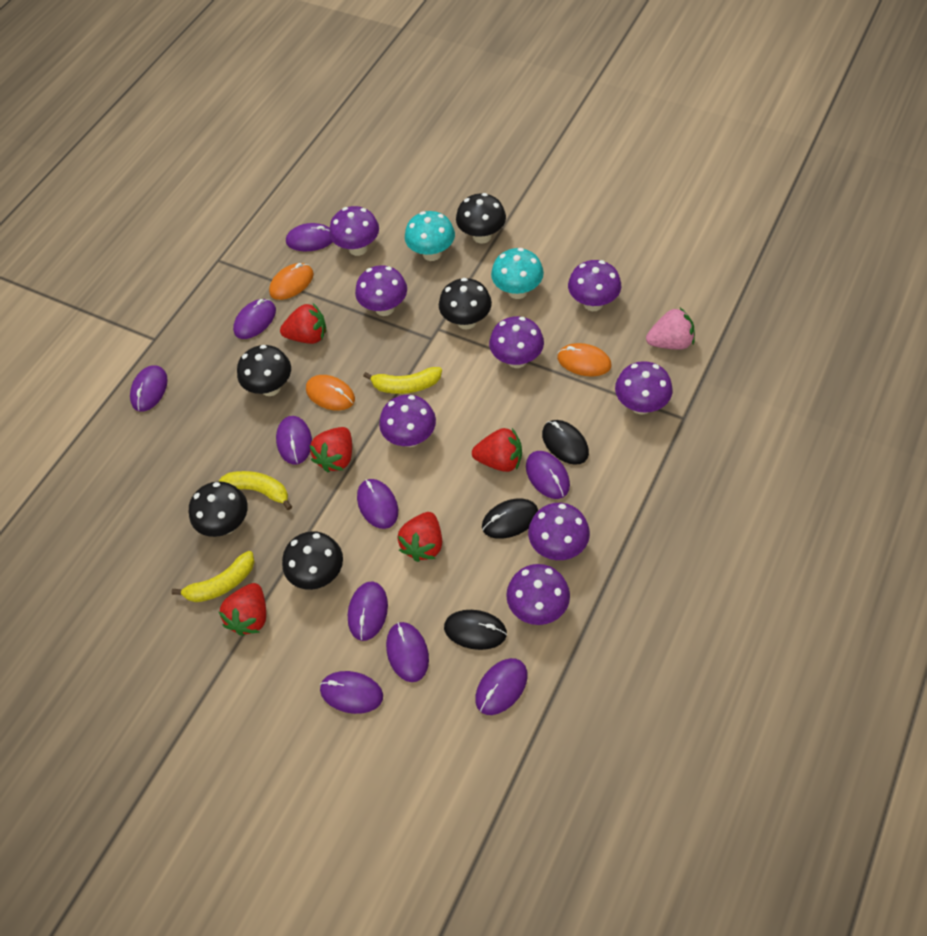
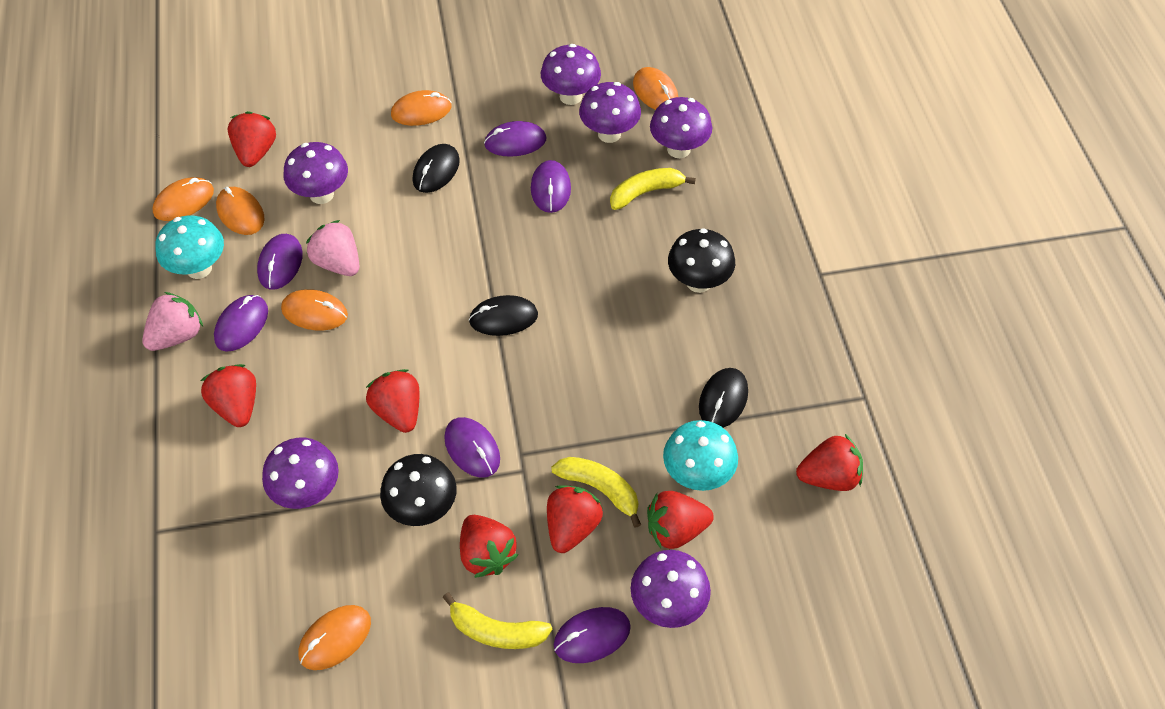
black mushroom: [189,481,248,537] [237,345,291,396] [282,531,343,590] [439,278,492,330] [456,193,506,244] = 5 -> [380,454,457,526] [668,228,735,293] = 2
orange mouse: [269,263,314,300] [306,375,355,411] [557,343,612,376] = 3 -> [152,177,214,221] [216,187,264,235] [281,289,348,331] [298,605,371,670] [391,90,451,126] [633,67,678,110] = 6
pink strawberry: [646,308,695,350] = 1 -> [142,292,203,351] [306,220,359,276] = 2
purple mouse: [130,365,168,412] [233,299,276,339] [276,416,312,465] [286,223,333,251] [320,671,383,714] [348,581,388,641] [357,479,398,529] [386,622,429,682] [475,658,528,715] [526,451,570,499] = 10 -> [214,295,268,352] [257,234,303,290] [444,417,500,478] [484,121,546,157] [531,160,571,213] [554,607,631,663] = 6
purple mushroom: [329,206,379,256] [355,265,407,316] [379,395,436,447] [489,316,544,368] [506,564,570,625] [528,503,590,560] [568,260,621,311] [615,361,673,414] = 8 -> [262,438,339,509] [284,142,348,204] [541,44,601,105] [579,82,641,143] [631,550,711,628] [650,97,712,158] = 6
red strawberry: [219,583,266,636] [280,303,326,344] [310,427,352,472] [398,512,442,562] [472,428,522,472] = 5 -> [201,364,256,427] [228,111,276,167] [366,369,419,433] [460,515,518,578] [547,485,603,553] [647,491,714,549] [796,434,863,491] = 7

